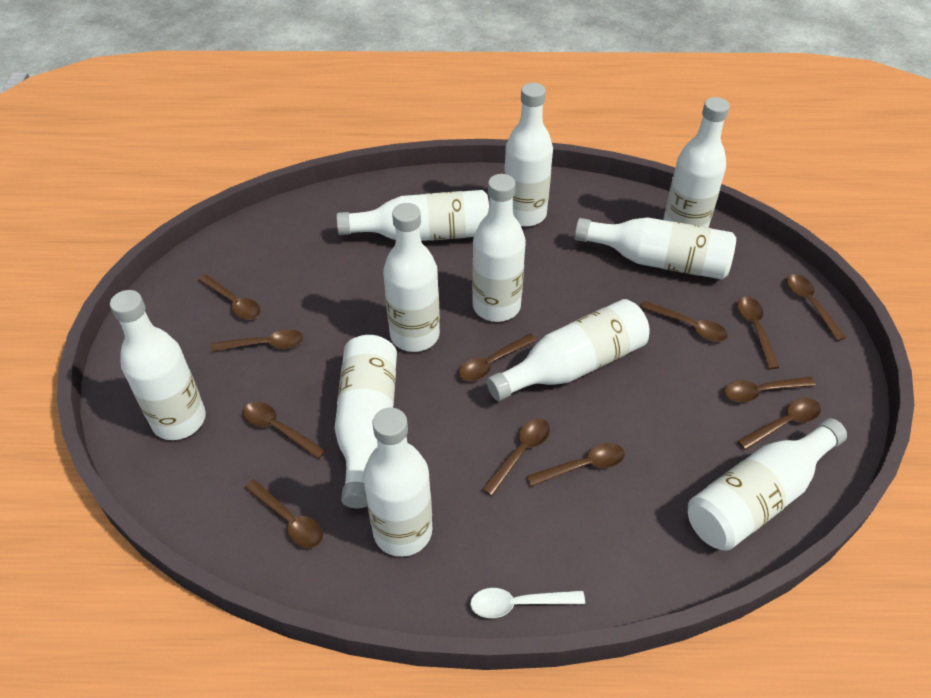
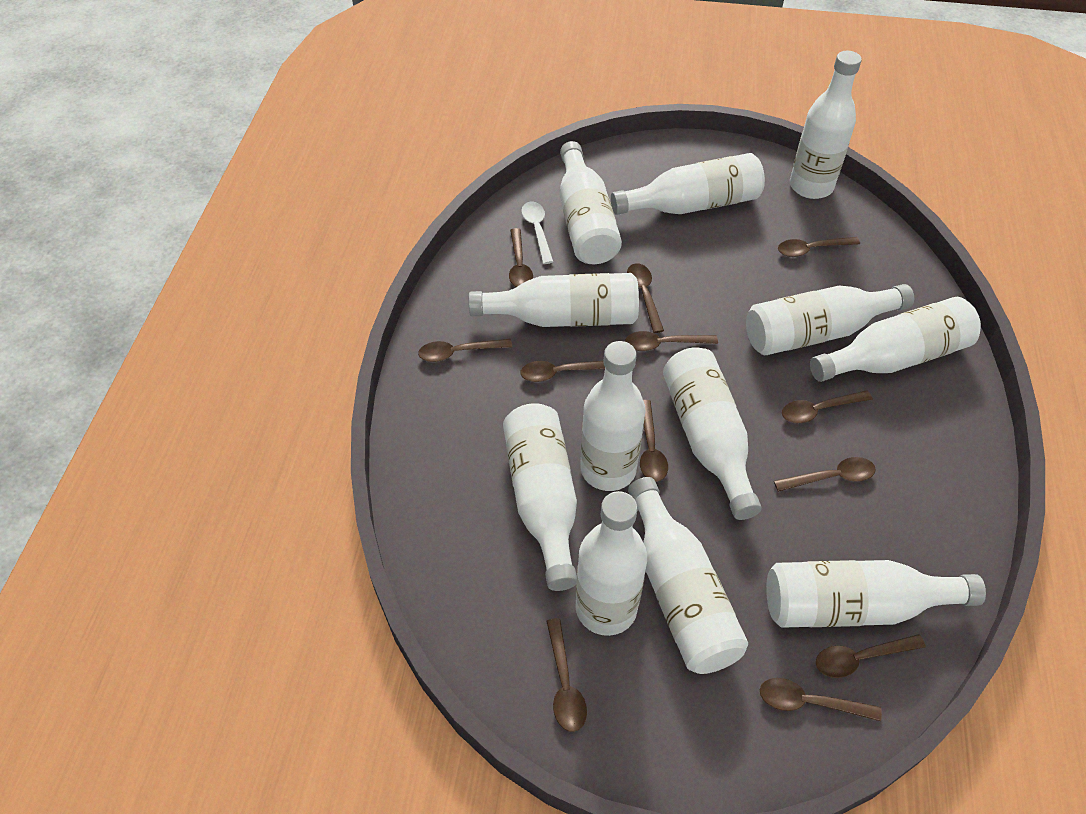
white bottle: [110,290,206,440] [334,335,397,508] [336,190,489,241] [363,408,432,557] [383,203,440,352] [472,174,526,322] [487,299,650,401] [504,83,553,227] [575,217,736,280] [663,97,730,228] [688,418,847,551] = 11 -> [469,273,639,327] [503,403,577,591] [559,141,622,264] [575,491,647,636] [580,341,646,491] [611,153,765,215] [628,477,748,674] [663,347,762,520] [746,284,914,355] [766,560,986,628] [790,50,862,199] [810,297,981,382] = 12

